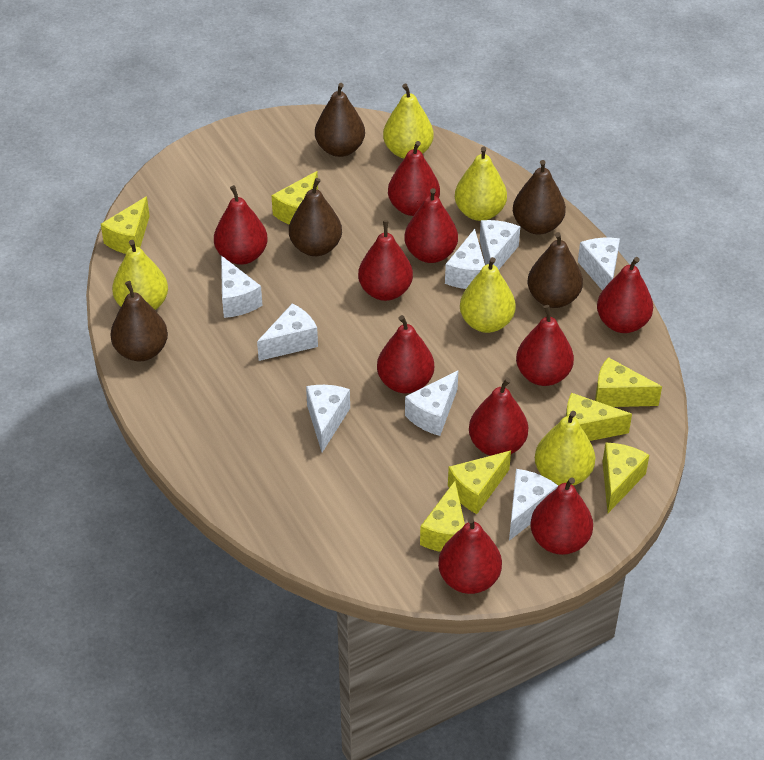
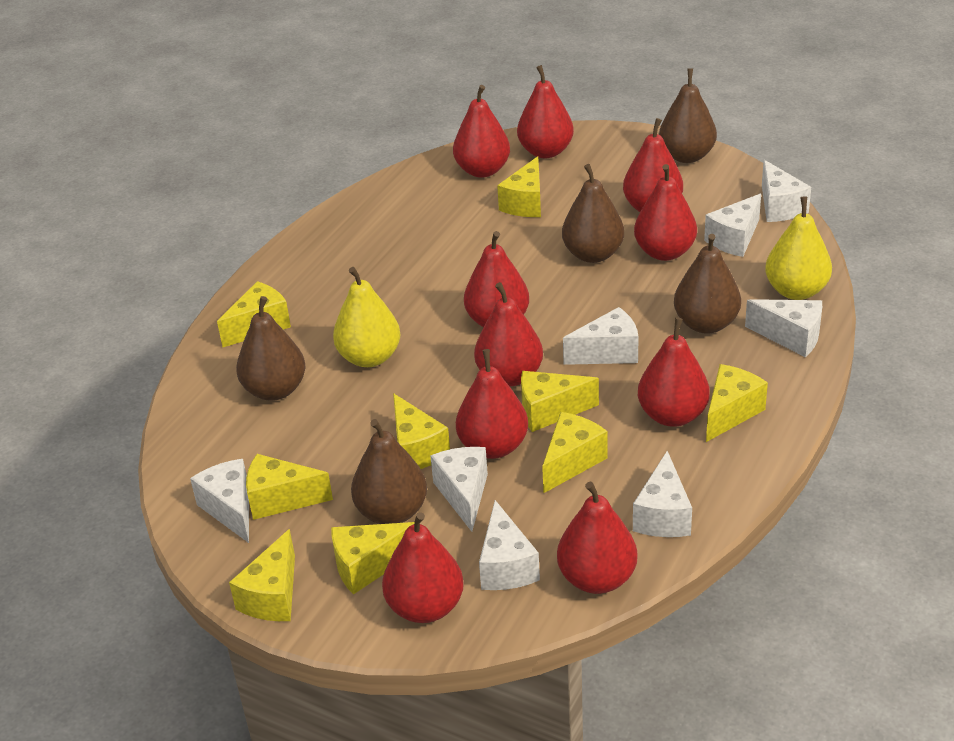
yellow cheese: [101,196,150,254] [271,171,318,225] [420,481,465,552] [448,451,511,514] [566,393,632,441] [595,357,662,407] [603,443,649,513] = 7 -> [217,281,291,347] [229,529,295,621] [246,454,333,520] [331,522,414,595] [393,393,450,469] [497,156,541,217] [521,371,599,432] [542,412,607,493] [706,364,768,442] = 9
yellow pear: [112,240,168,310] [383,84,434,158] [455,146,507,221] [460,257,516,333] [535,411,595,486] = 5 -> [333,267,401,367] [765,197,832,300] = 2

